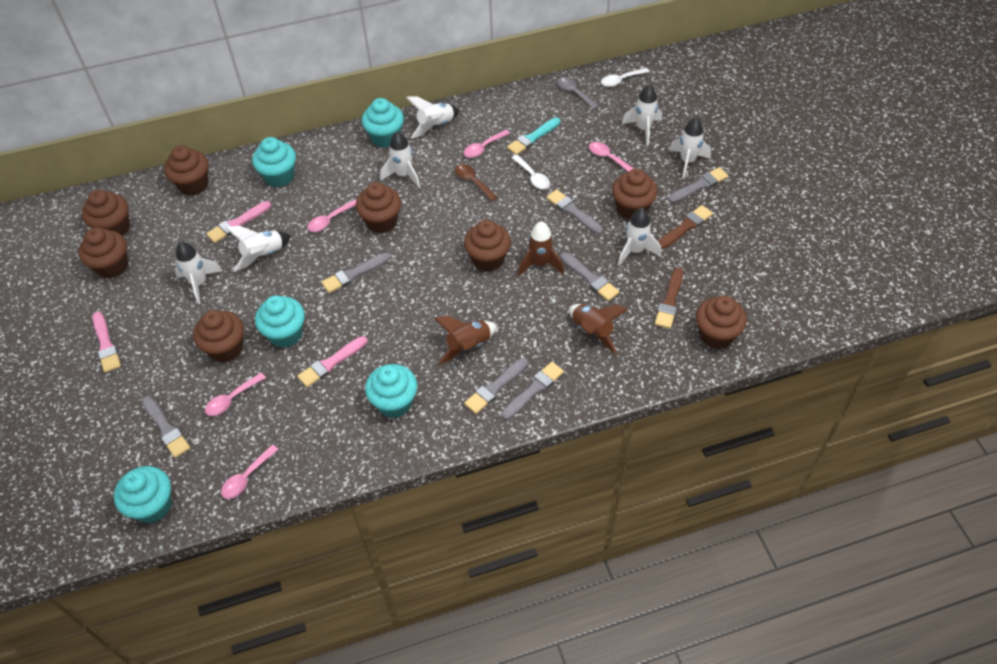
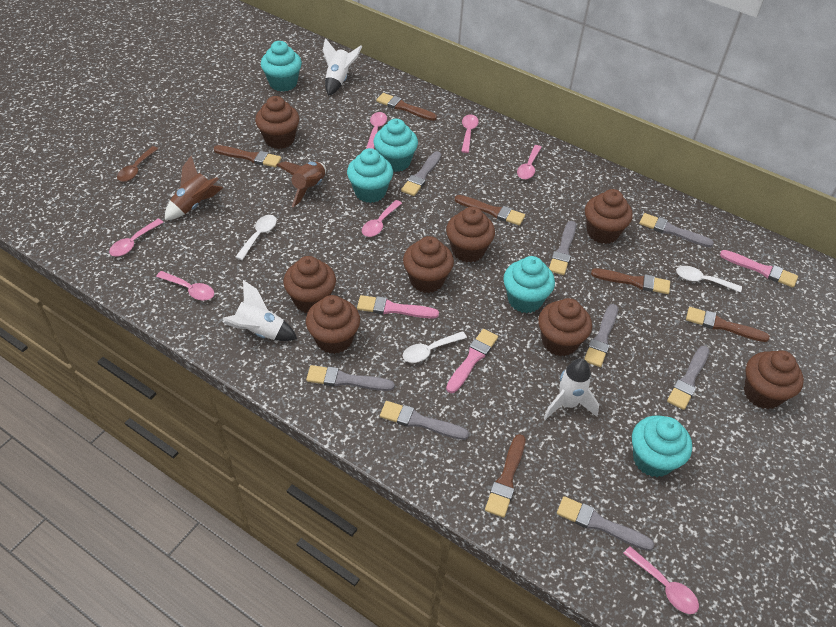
brown brush: [655,268,683,329] [658,205,713,249] = 2 -> [214,145,281,167] [376,93,437,121] [455,195,525,226] [485,434,525,518] [591,268,670,294] [686,307,770,342] = 6
brown rocket: [434,316,497,364] [518,221,564,276] [569,304,628,354] = 3 -> [165,156,223,220] [277,161,326,207] = 2
grey brush: [142,396,190,458] [321,253,390,293] [464,358,528,414] [501,362,564,420] [546,189,603,234] [560,252,619,301] [668,167,729,203] = 7 -> [306,365,395,391] [380,401,469,440] [401,151,441,196] [549,221,576,275] [557,496,654,551] [584,304,618,367] [639,213,714,247] [667,346,709,410] = 8
grey spoon: [557,77,599,109] = 1 -> none = 0
pink spoon: [205,373,266,416] [221,444,279,499] [307,199,356,232] [464,130,510,158] [589,142,634,172] = 5 -> [109,219,164,256] [156,271,214,301] [362,200,402,237] [366,112,387,149] [461,115,479,153] [517,145,542,179] [623,546,699,614] = 7
turquoise brush: [507,117,560,155] = 1 -> none = 0
white rocket: [174,242,222,304] [226,226,291,272] [380,131,420,188] [406,97,460,139] [618,208,661,266] [622,84,662,146] [669,117,711,179] = 7 -> [222,280,297,341] [323,38,362,96] [544,358,599,420] = 3
white spoon: [512,155,550,189] [601,68,649,87] = 2 -> [235,215,277,260] [403,331,467,363] [676,266,742,293] = 3

